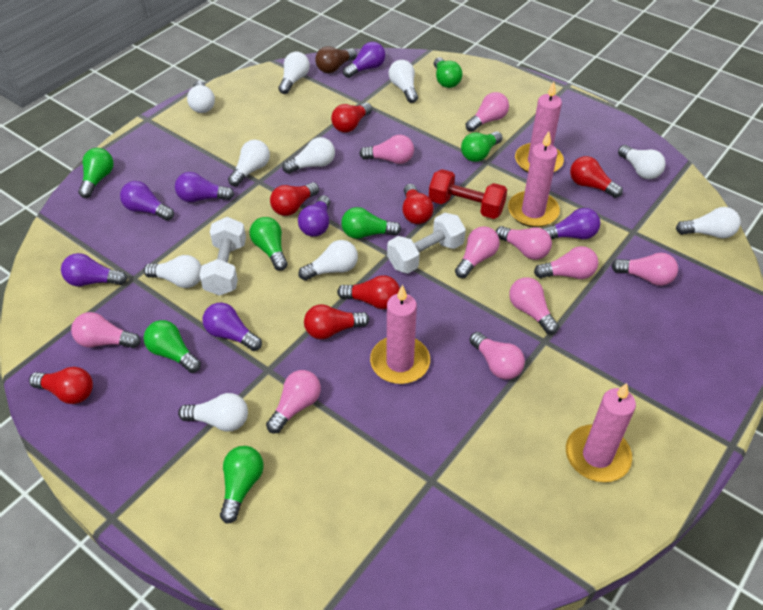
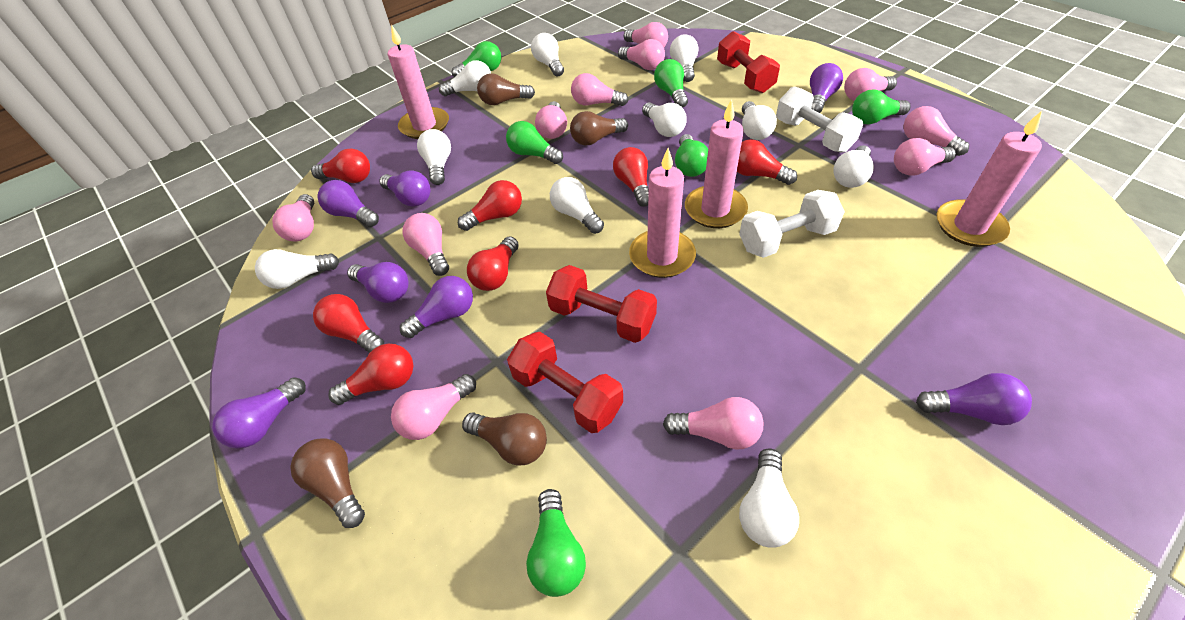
brown light bulb: [315,46,357,73] = 1 -> [290,438,365,528] [462,413,547,466] [477,73,535,105] [570,111,628,146] = 4
green light bulb: [78,148,113,198] [144,320,201,373] [220,446,264,524] [250,217,288,271] [341,207,401,239] [434,57,462,88] [461,131,503,162] = 7 -> [452,41,501,77] [506,121,563,164] [526,489,586,597] [654,59,688,108] [675,134,708,177] [852,90,911,124] = 6
pink light bulb: [71,312,141,348] [266,370,321,434] [359,135,414,164] [455,226,500,278] [466,92,509,132] [470,332,525,380] [495,226,552,260] [509,277,559,334] [534,246,598,279] [611,253,678,286] = 10 -> [272,194,314,242] [391,374,476,440] [403,213,449,276] [535,101,567,139] [571,73,628,106] [618,39,665,70] [624,22,668,47] [663,397,764,449] [844,68,897,101] [894,138,956,175] [904,106,969,156] = 11
red dumbbell: [429,169,507,219] = 1 -> [507,332,623,433] [546,265,657,343] [717,31,780,93] = 3

